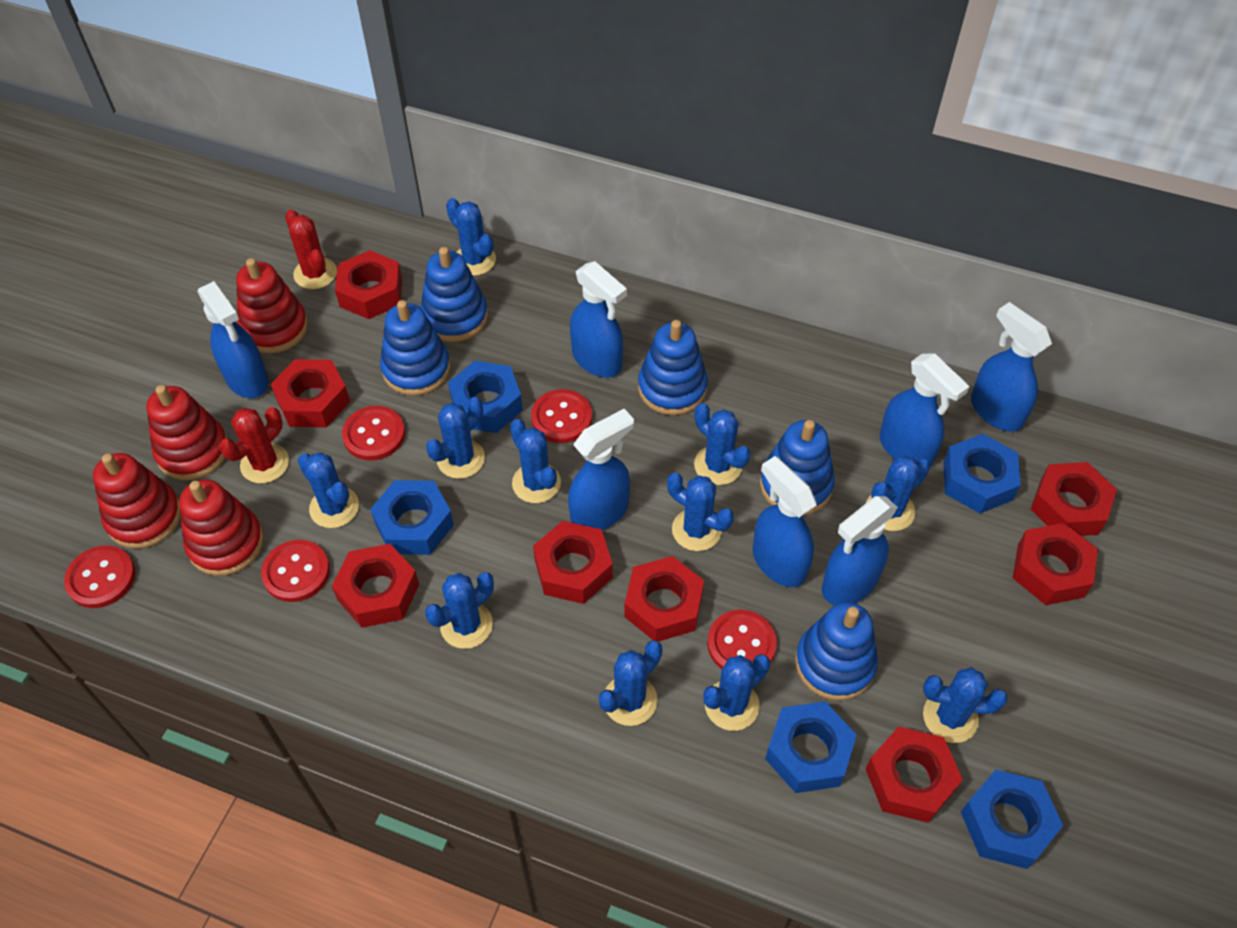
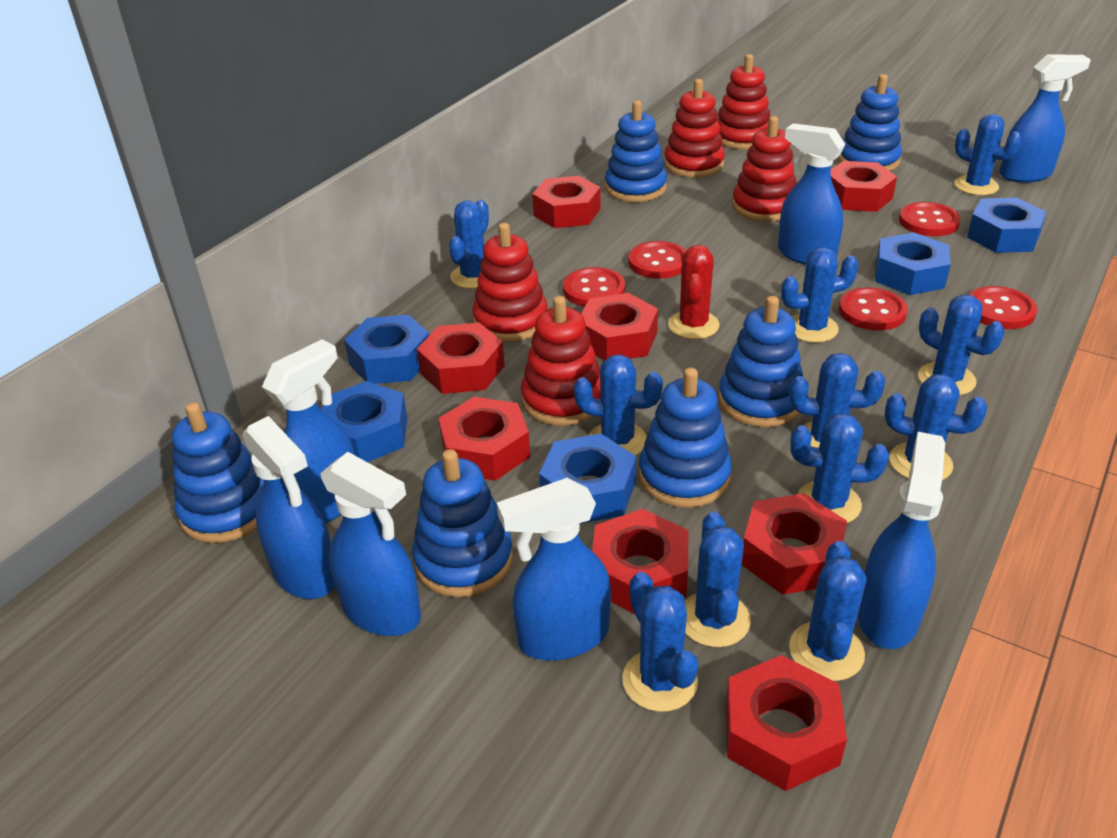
blue stacking toy: [380,300,450,396] [420,247,488,342] [638,320,708,415] [760,420,835,515] [795,602,878,701] = 5 -> [172,402,264,543] [412,449,513,597] [605,100,667,202] [639,368,732,508] [718,296,803,427] [838,74,902,171] = 6
red cactus: [219,407,289,483] [285,210,337,289] = 2 -> [668,245,720,339] = 1
red stacking toy: [93,453,181,549] [146,385,228,480] [179,480,264,576] [236,258,308,353] = 4 -> [472,223,548,342] [521,296,600,426] [664,79,725,178] [717,54,770,149] [732,116,797,222] = 5

